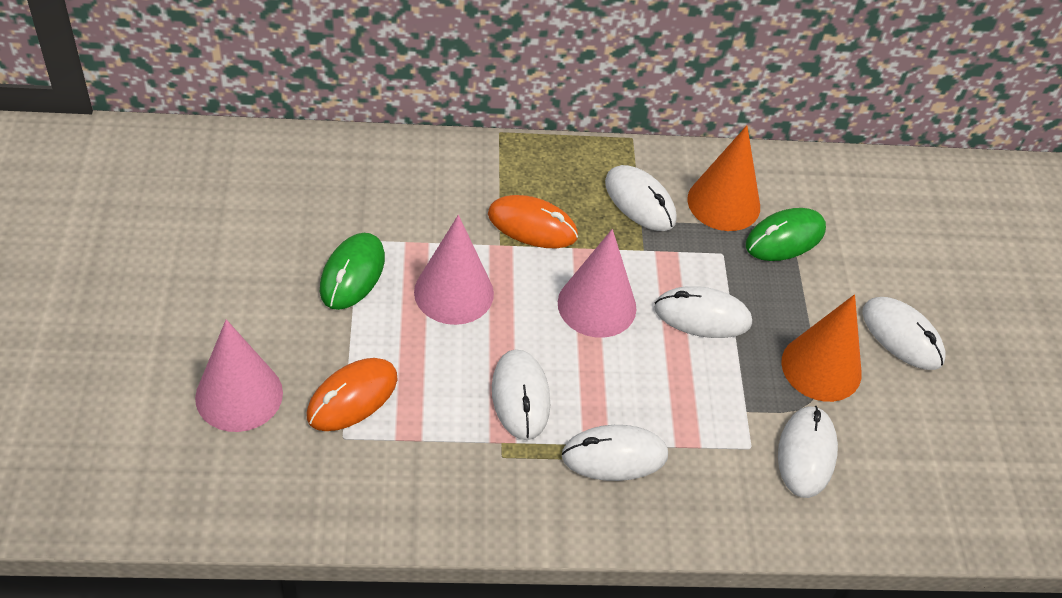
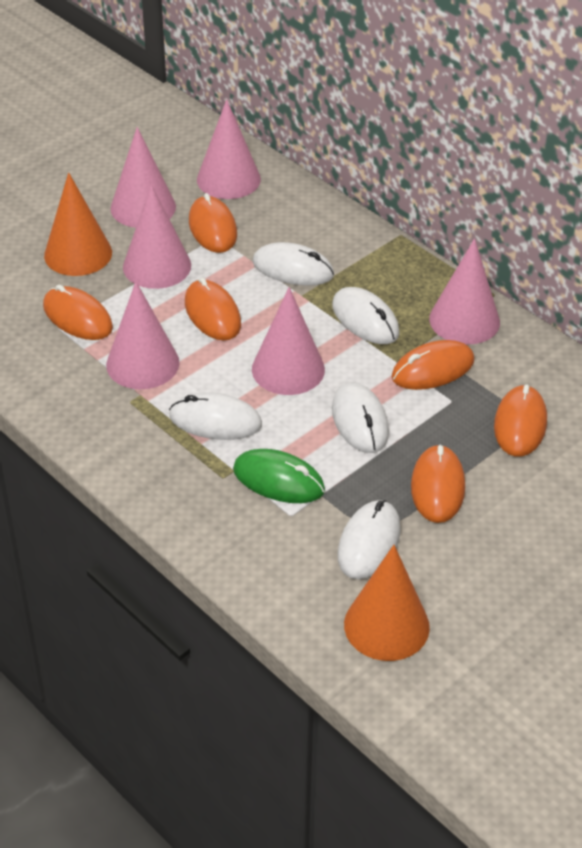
green mouse: [320,233,385,310] [746,208,826,261] = 2 -> [233,449,325,503] = 1
orange mouse: [307,358,398,431] [488,195,578,248] = 2 -> [43,285,113,340] [185,278,241,341] [189,193,237,253] [392,340,474,390] [411,444,465,523] [494,384,547,457] = 6
pink cone: [195,319,283,432] [414,215,494,325] [558,229,636,338] = 3 -> [106,282,179,389] [110,127,176,228] [123,185,191,289] [197,99,261,199] [252,287,325,395] [429,238,500,345] = 6
white mouse: [492,349,550,440] [562,425,668,481] [605,165,677,231] [654,286,752,338] [778,406,838,498] [862,297,946,370] = 6 -> [169,392,262,440] [252,242,334,286] [332,287,400,344] [332,382,389,453] [337,500,401,579] = 5

